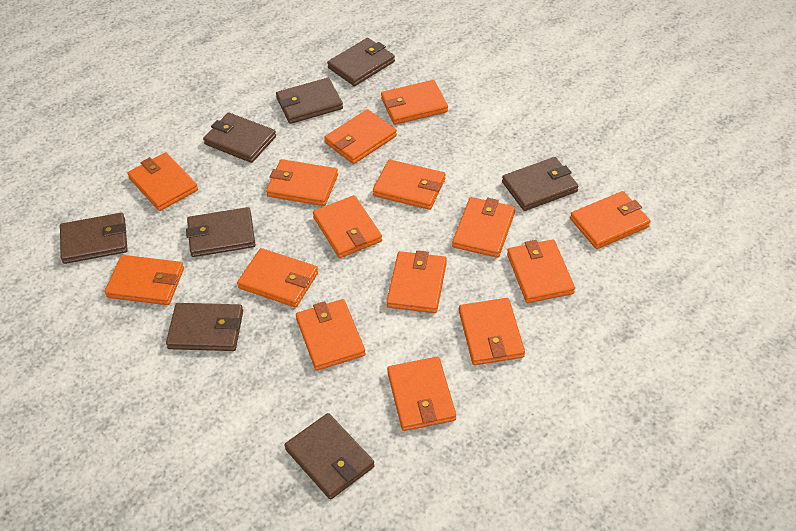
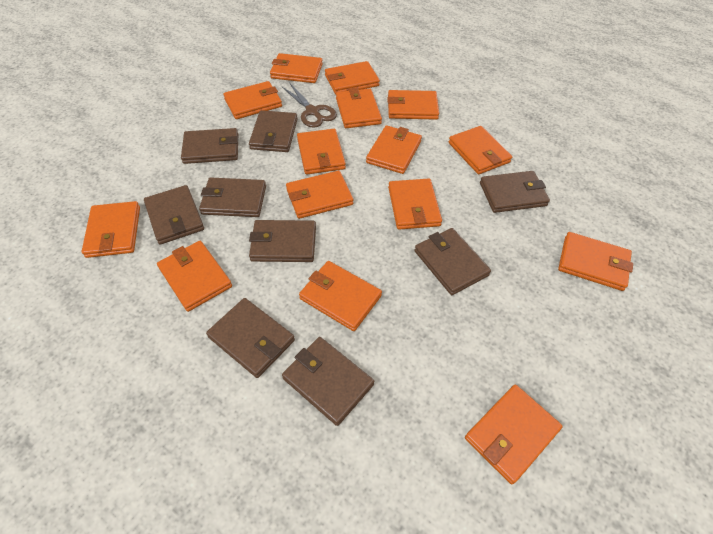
brown scissors: none = 0 -> [282,82,337,128] = 1
brown wallet: [60,213,128,264] [166,303,243,351] [186,207,255,257] [203,112,276,163] [276,78,343,124] [284,413,375,499] [327,38,395,86] [502,157,578,211] = 8 -> [144,185,204,244] [181,128,238,164] [199,177,266,217] [206,298,295,378] [249,110,298,152] [249,220,316,262] [282,337,374,426] [414,228,491,295] [480,171,550,213] = 9

